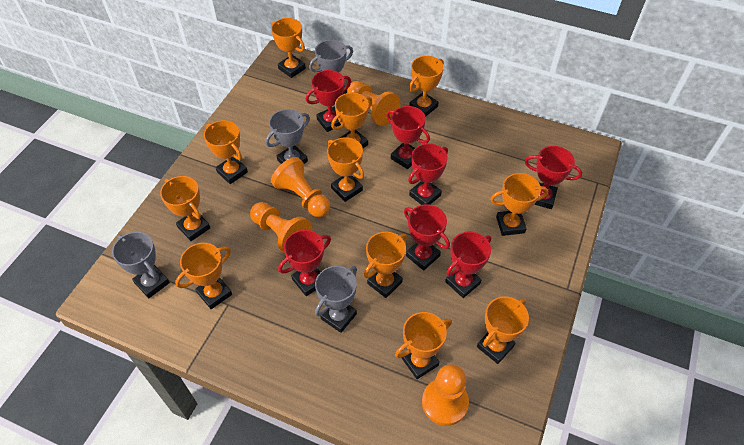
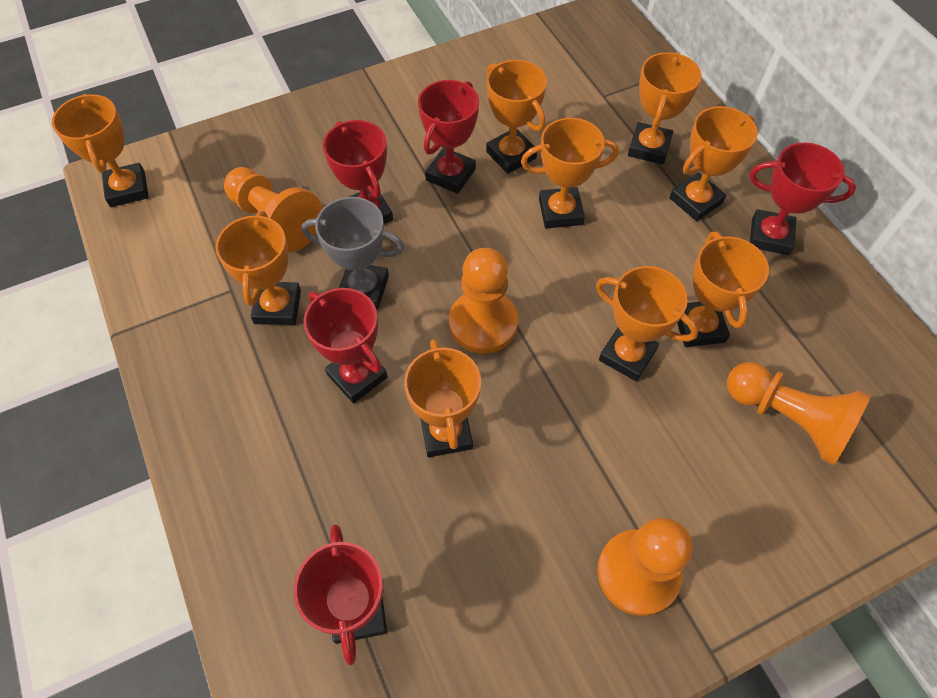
grey trophy: [112,232,170,298] [265,109,310,164] [309,40,353,94] [315,266,357,333] = 4 -> [302,197,405,309] = 1
orange trophy: [160,176,210,241] [175,243,232,309] [204,120,248,184] [271,18,306,78] [327,137,364,202] [331,93,372,148] [364,232,407,298] [395,312,452,379] [409,56,444,117] [477,296,529,364] [490,173,548,236] = 11 -> [52,94,149,207] [215,211,301,325] [404,339,481,457] [486,60,547,174] [521,118,619,229] [596,266,698,381] [628,52,702,165] [669,106,758,221] [677,232,769,347] = 9
red trophy: [278,230,331,296] [306,70,351,132] [386,106,430,169] [404,204,450,271] [408,143,448,205] [445,232,491,298] [525,146,582,209] = 7 -> [294,525,387,665] [303,288,388,403] [323,120,393,224] [418,80,479,194] [750,142,856,255] = 5

